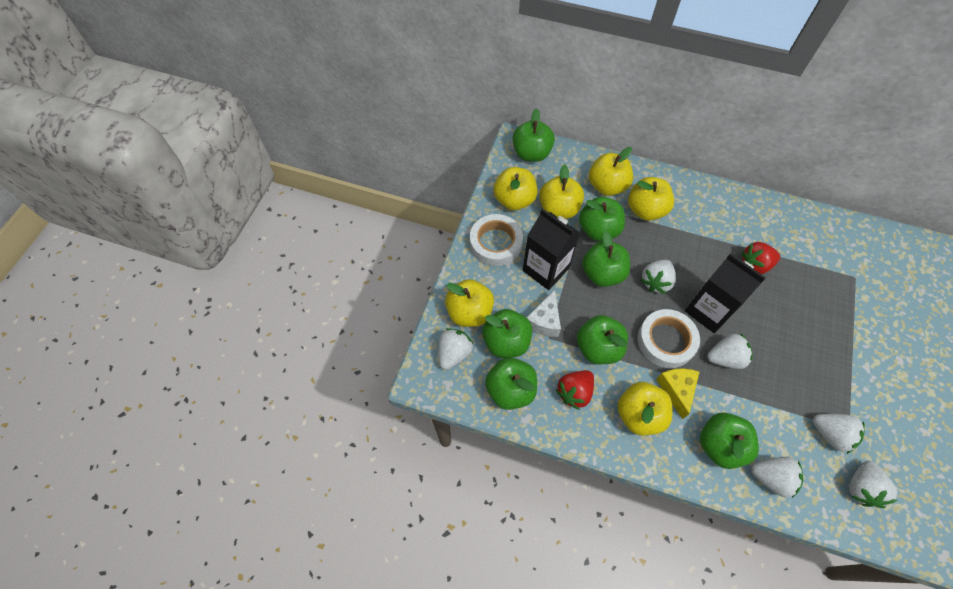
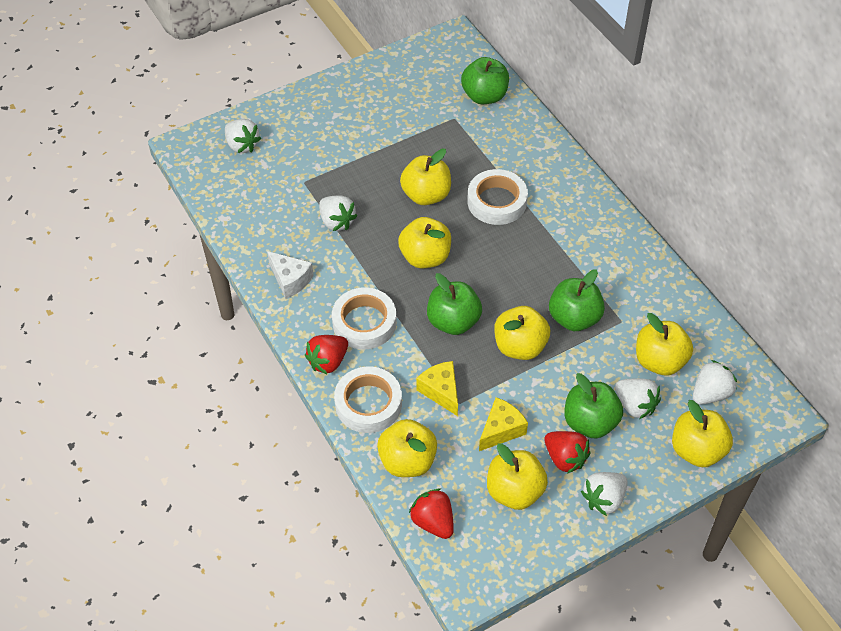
black carton: [523,208,580,290] [685,253,766,333] = 2 -> none = 0
green apple: [482,309,532,358] [485,357,537,410] [512,108,555,162] [577,315,628,365] [579,197,625,241] [582,230,630,287] [700,412,759,469] = 7 -> [427,273,482,335] [461,57,509,104] [549,270,605,331] [564,373,623,439] = 4
red strawberry: [555,370,594,410] [742,242,781,274] = 2 -> [305,335,348,374] [409,488,454,539] [544,431,591,474] = 3
white strawberry: [439,328,473,370] [641,260,676,294] [707,334,753,369] [751,457,803,498] [813,414,865,454] [849,461,897,508] = 6 -> [225,119,261,153] [319,195,357,231] [581,472,628,516] [615,378,661,419] [693,360,737,405] = 5
white tape: [470,214,523,266] [638,309,700,368] = 2 -> [332,287,397,350] [334,367,402,433] [467,169,528,225] = 3
yellow apple: [445,279,494,327] [493,167,537,210] [539,164,584,219] [589,147,633,196] [617,382,672,436] [628,177,674,221] = 6 -> [377,419,437,477] [398,217,451,268] [400,149,451,205] [487,443,548,510] [494,306,550,360] [636,313,693,375] [672,400,733,467] = 7
yellow cheese: [656,369,699,419] = 1 -> [416,361,458,416] [479,397,528,451] = 2

